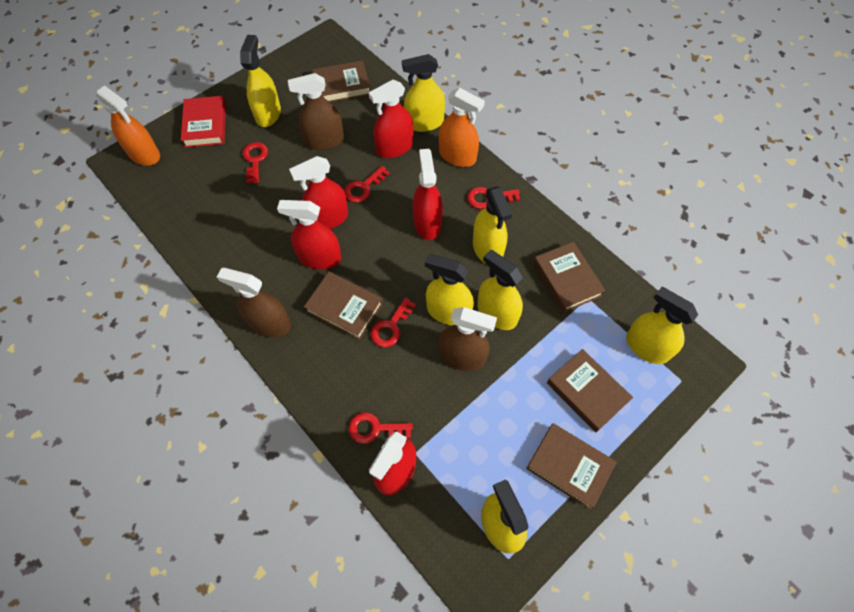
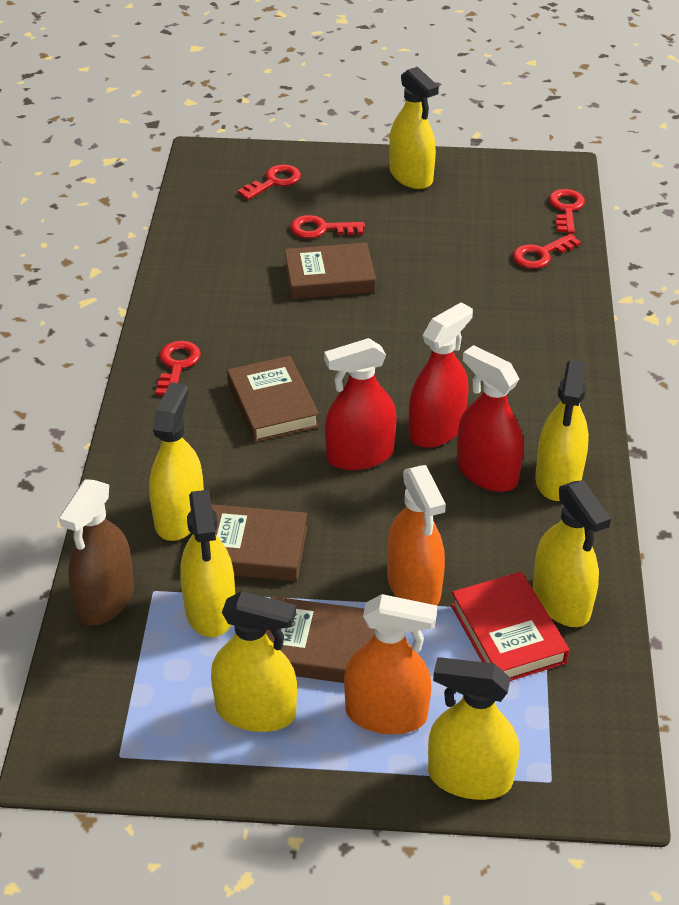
brown book: [304,272,383,340] [312,60,370,102] [526,423,617,509] [533,242,605,313] [547,349,633,432] = 5 -> [211,504,307,581] [227,356,319,442] [266,596,374,683] [284,243,376,299] = 4
brown spray bottle: [217,268,291,337] [288,73,344,150] [439,307,497,371] = 3 -> [59,479,134,626] = 1
red spray bottle: [277,200,341,269] [289,156,348,229] [369,79,413,158] [369,431,416,496] [413,149,443,240] = 5 -> [324,338,397,470] [409,302,473,448] [457,345,524,492] = 3

